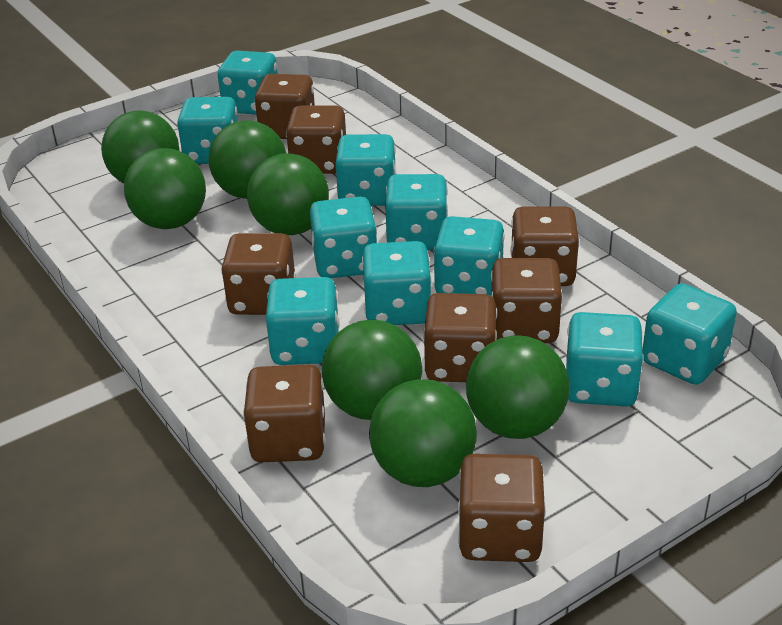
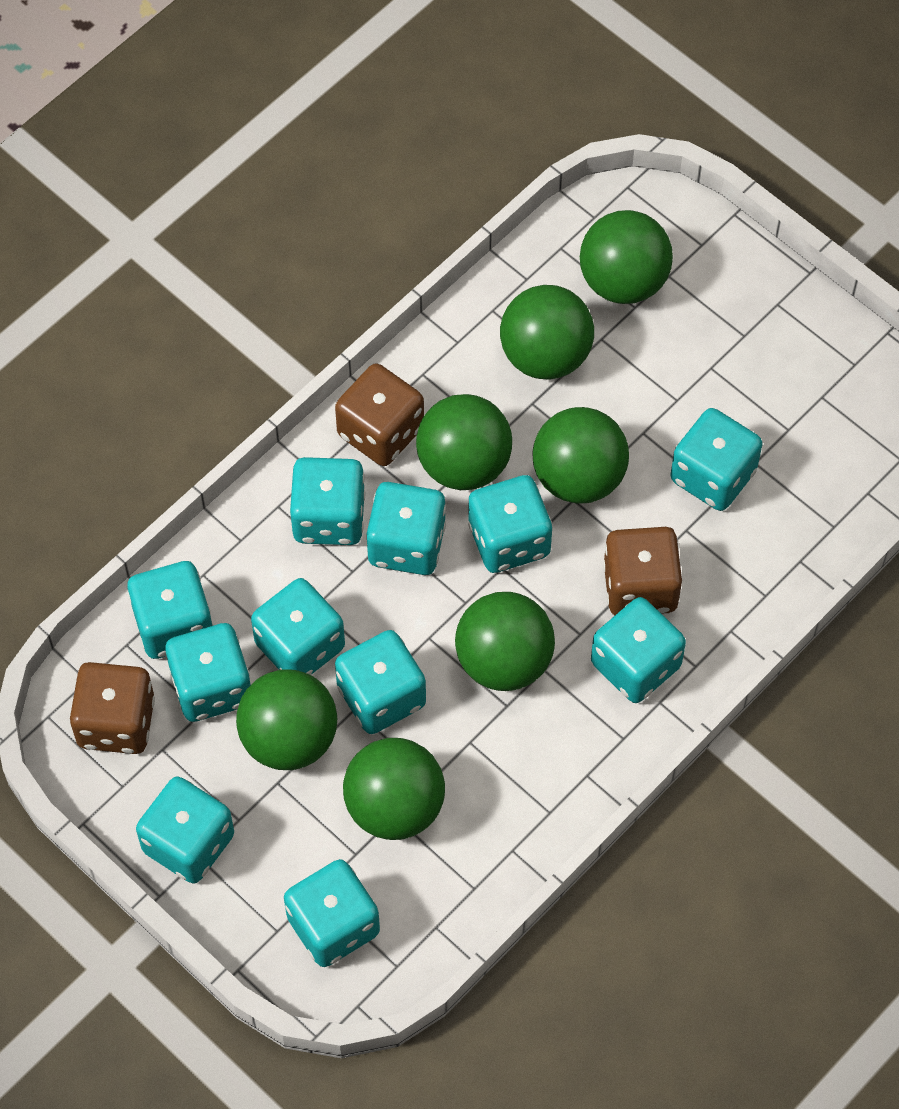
brown dice: [221,233,296,315] [243,365,325,462] [255,74,315,139] [286,105,346,174] [423,293,497,382] [458,454,546,562] [491,258,563,343] [510,206,579,286] = 8 -> [70,662,155,754] [335,364,424,466] [603,527,682,615] = 3
turquoise dice: [177,97,238,164] [218,51,278,115] [266,277,340,365] [310,197,377,278] [335,134,396,206] [362,241,432,325] [385,174,448,250] [433,216,505,295] [566,312,644,407] [642,283,737,385] = 10 -> [127,561,213,659] [136,776,234,884] [165,623,251,722] [251,578,345,675] [284,859,380,967] [289,457,365,545] [335,630,426,734] [367,482,446,575] [468,475,552,573] [591,597,686,703] [670,408,763,511] = 11

